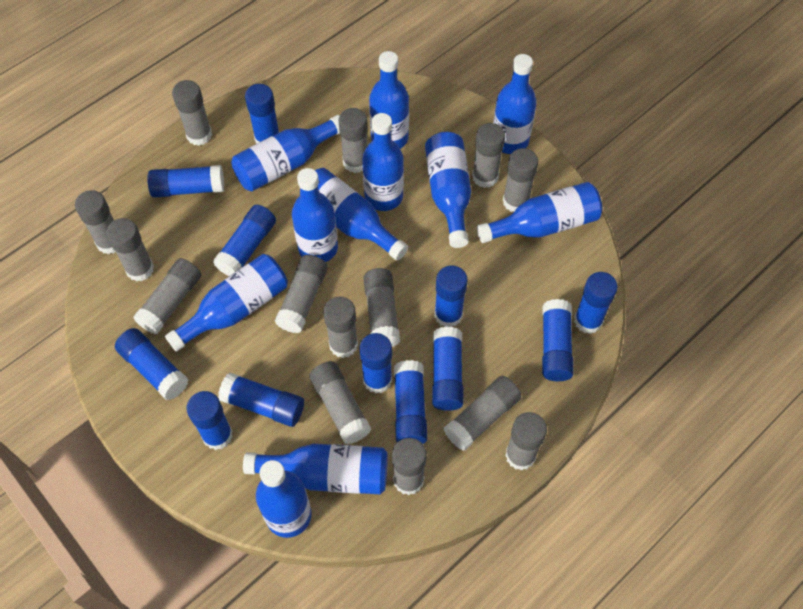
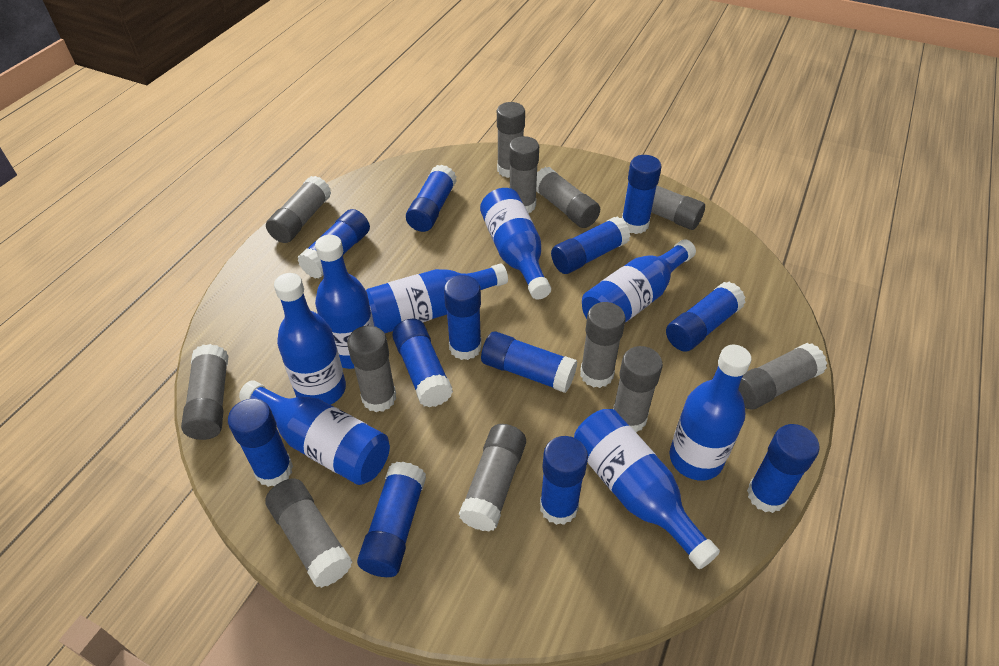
blue bottle: [165,254,288,352] [231,115,340,191] [243,444,388,495] [256,460,312,538] [292,168,338,262] [300,168,408,261] [362,113,404,211] [369,51,409,149] [425,132,471,248] [477,182,602,243] [493,54,537,154] = 11 -> [239,380,390,485] [274,273,346,405] [315,235,374,369] [366,264,508,333] [480,188,551,299] [574,409,720,569] [582,239,696,322] [669,345,752,481] = 8
grey glue stick: [75,190,116,254] [106,218,154,281] [133,258,201,334] [172,80,212,146] [275,255,328,333] [309,361,372,444] [323,297,358,358] [339,108,368,173] [363,268,400,347] [392,438,427,495] [444,376,521,451] [472,123,505,188] [503,148,538,212] [505,412,547,471] = 14 -> [181,344,228,440] [265,478,352,588] [266,176,331,243] [347,326,396,412] [459,424,526,531] [497,102,525,178] [509,136,539,213] [536,167,600,228] [580,302,626,388] [613,346,663,433] [625,186,705,230] [738,343,827,410] = 12

